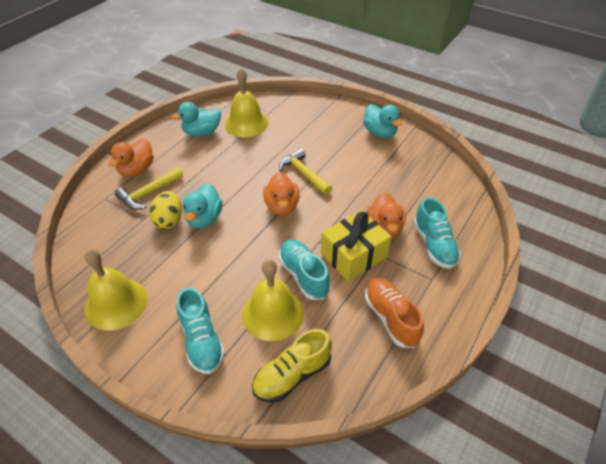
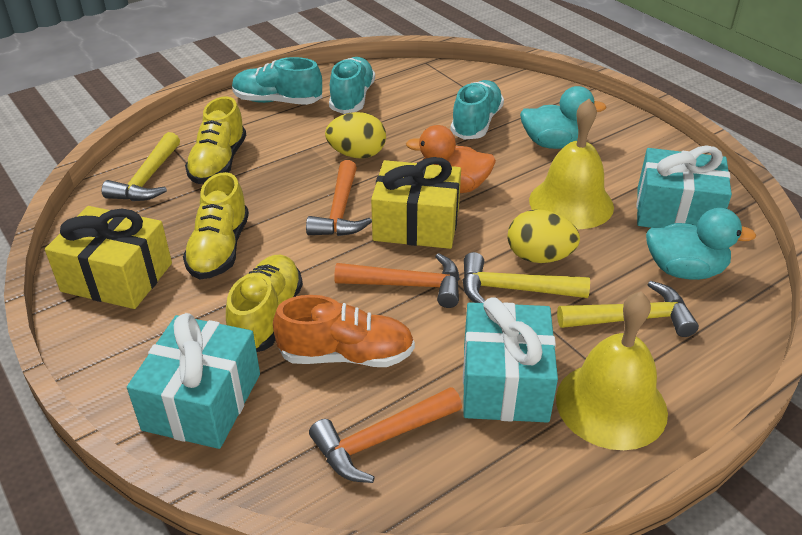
orange duck: [109,139,154,177] [263,172,300,216] [367,192,406,238] = 3 -> [406,125,496,193] = 1
orange hammer: none = 0 -> [306,160,372,236] [309,387,462,483] [334,253,460,308] = 3
turquoise duck: [171,102,221,137] [183,183,223,228] [363,104,402,138] = 3 -> [520,86,607,149] [646,208,756,280] = 2
turquoise gift: none = 0 -> [127,313,260,449] [463,297,558,423] [637,146,732,228] = 3
yellow bell: [85,249,147,331] [225,68,268,137] [242,259,304,341] = 3 -> [529,99,614,229] [556,292,668,450] = 2
yellow egg: [149,191,182,229] = 1 -> [325,112,386,158] [508,209,580,263] = 2
yellow gift: [321,210,391,282] = 1 -> [45,206,172,309] [371,157,461,249] = 2
yellow hammer: [115,167,183,209] [279,148,332,195] = 2 -> [102,132,180,201] [463,252,590,303] [557,281,699,337] = 3
yellow shoe: [252,329,332,402] = 1 -> [183,172,249,279] [185,96,246,184] [226,255,303,352] = 3

